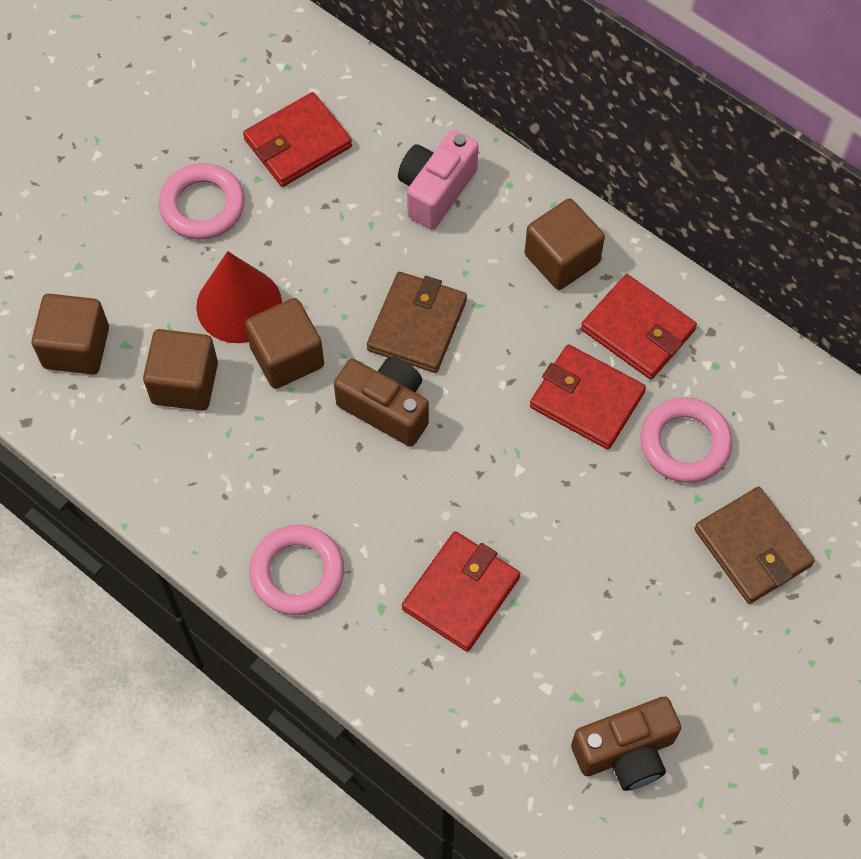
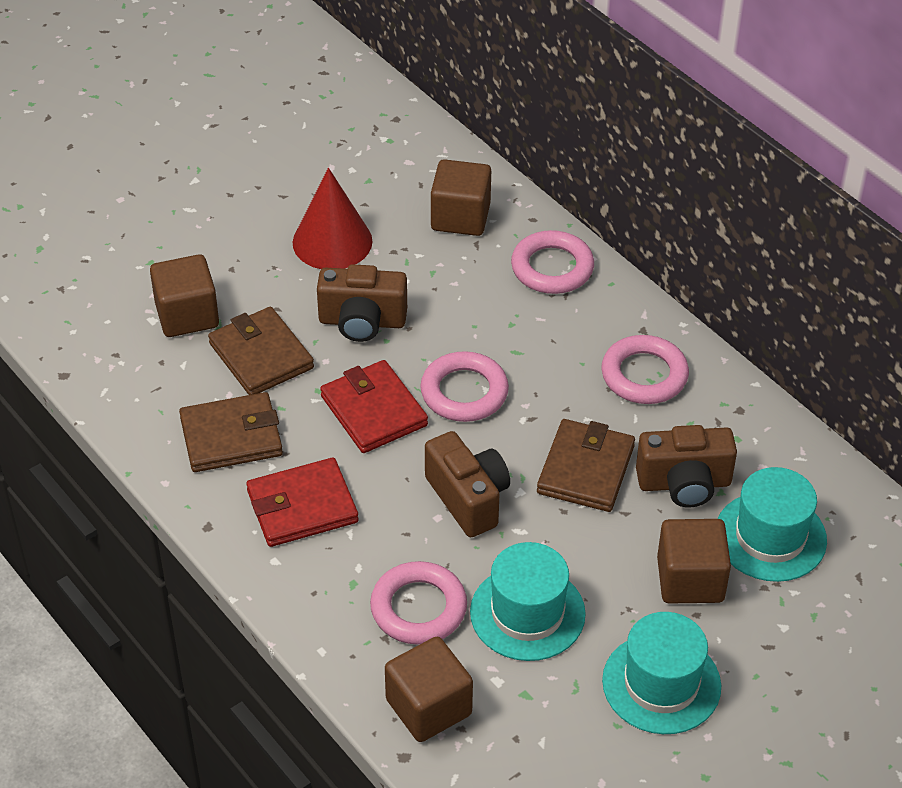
brown camera: [334,357,429,447] [571,697,681,791] = 2 -> [317,264,407,342] [425,431,510,537] [636,425,737,508] = 3
brown wallet: [367,272,467,373] [694,487,815,604] = 2 -> [179,392,283,472] [208,307,314,395] [537,419,635,512] = 3
pink camera: [398,130,479,230] = 1 -> none = 0
pink ring: [159,163,245,239] [249,525,344,615] [640,397,732,483] = 3 -> [370,561,467,645] [420,351,509,422] [511,230,594,294] [601,335,689,404] = 4
red wallet: [243,92,352,187] [402,531,520,652] [530,344,646,449] [581,274,697,380] = 4 -> [246,457,358,547] [320,360,428,453] = 2
turquoise hat: none = 0 -> [470,542,586,661] [602,612,721,734] [717,467,827,582] = 3

